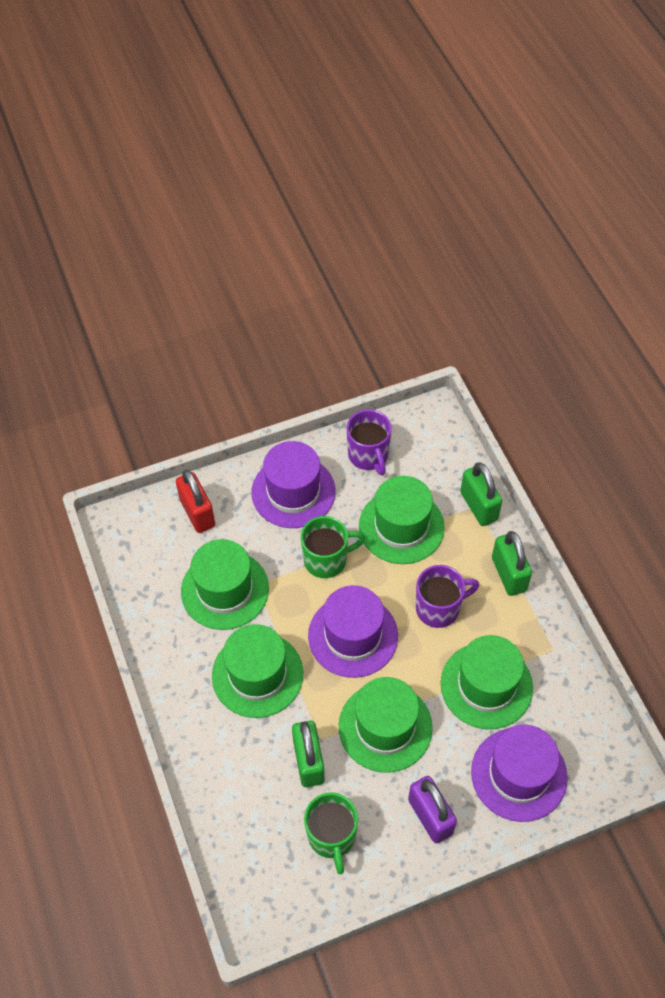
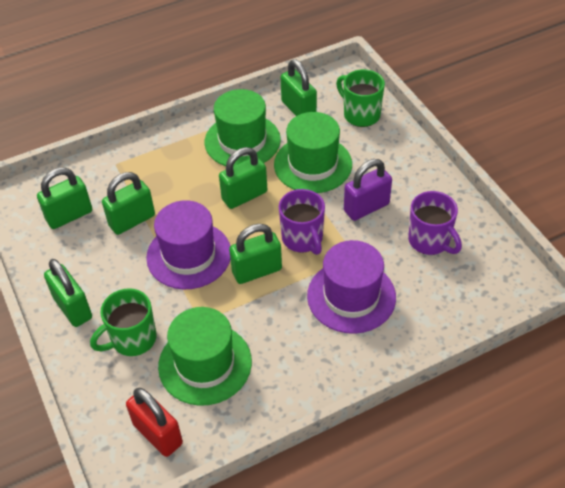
green hat: [181,539,269,630] [212,624,303,718] [339,677,433,773] [359,476,445,564] [441,635,533,729] = 5 -> [158,307,252,406] [205,89,281,166] [274,112,352,193] = 3
green padlock: [292,721,325,787] [460,462,502,526] [492,531,532,596] = 3 -> [37,168,92,229] [44,259,92,327] [102,172,155,235] [219,147,267,209] [229,224,282,284] [281,59,317,116] = 6
purple hat: [252,441,336,528] [308,585,398,678] [471,725,568,822] = 3 -> [146,200,230,289] [307,240,396,334] = 2

